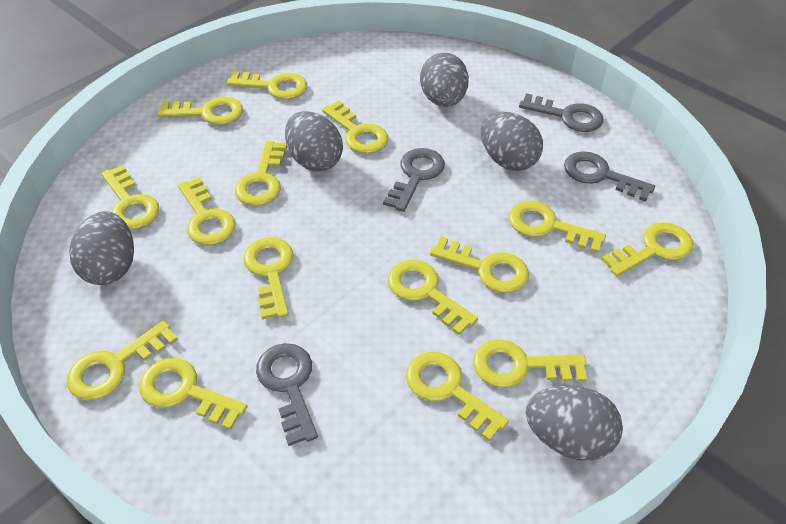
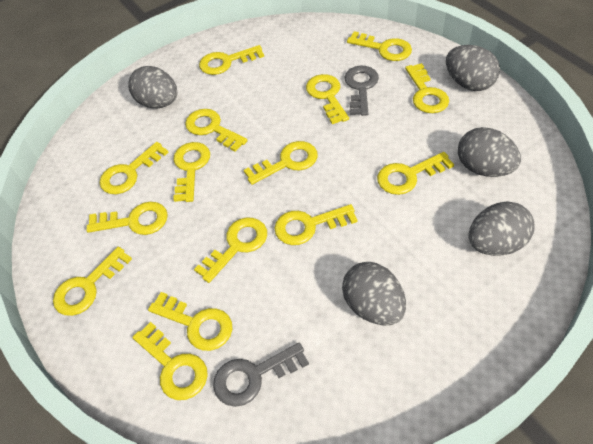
grey key: [256,343,318,446] [383,148,445,212] [519,93,603,132] [564,151,655,202] = 4 -> [213,342,309,407] [344,66,379,116] = 2

